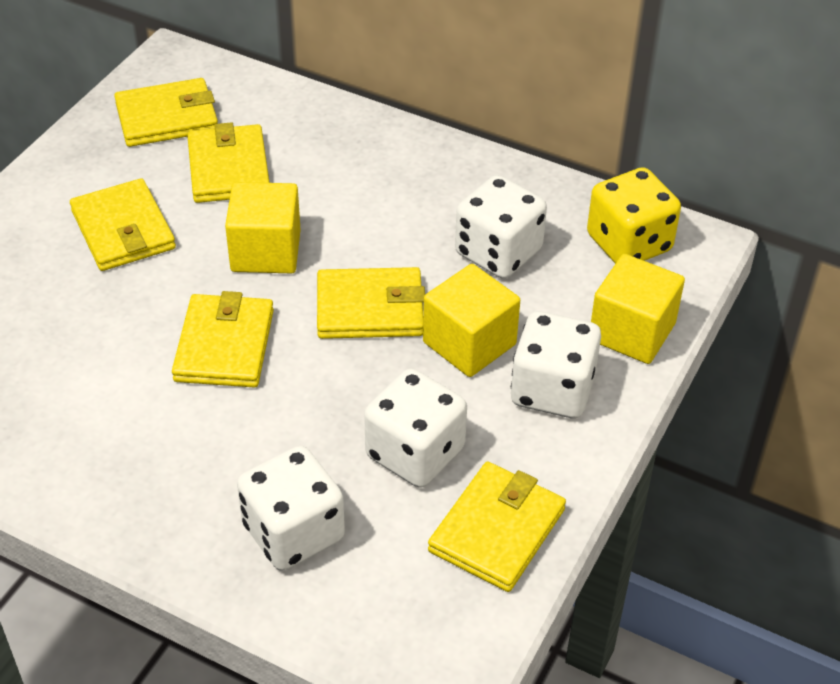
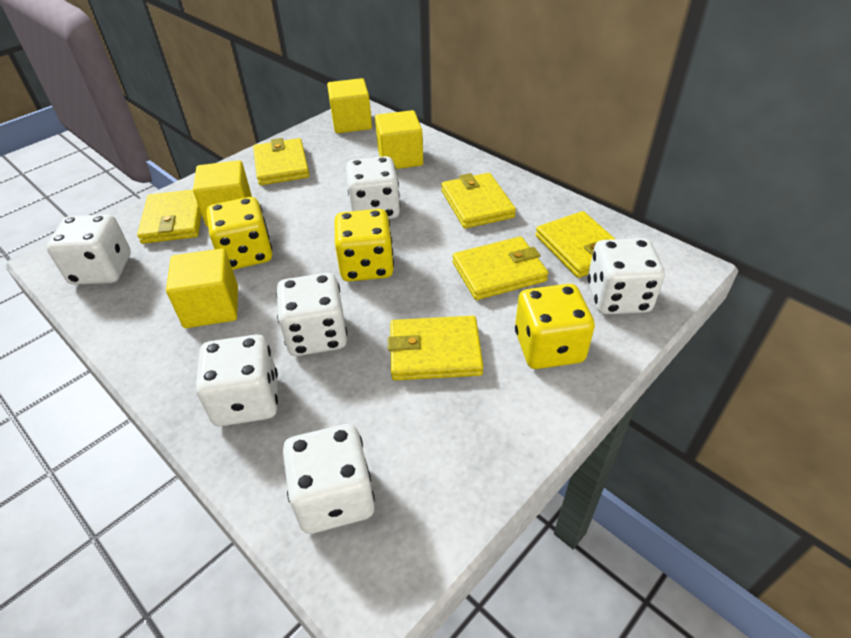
white dice: [237,446,345,571] [364,368,467,488] [455,175,547,279] [511,311,601,419] = 4 -> [46,214,131,285] [196,335,278,426] [276,273,347,356] [283,424,375,534] [346,156,400,219] [587,238,665,314] = 6
yellow cube: [225,182,301,273] [423,264,520,377] [591,254,685,364] = 3 -> [166,248,238,328] [193,160,252,227] [327,78,372,133] [375,110,423,169] = 4
yellow dice: [587,167,681,264] = 1 -> [206,197,272,270] [334,209,394,281] [515,284,595,369] = 3

